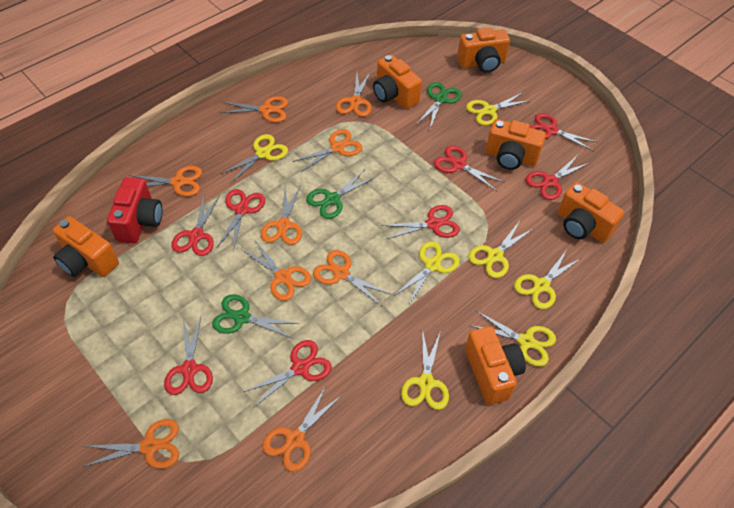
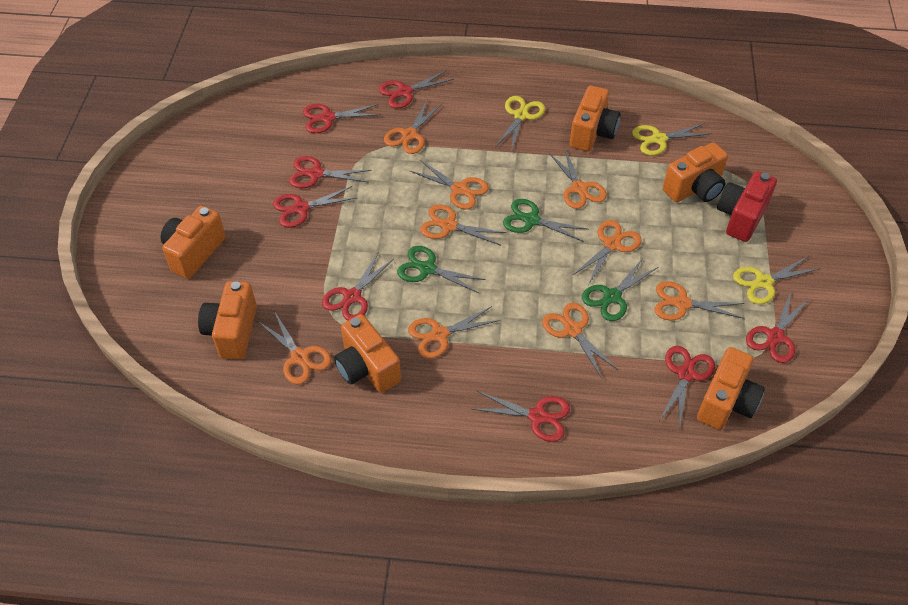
yellow scissors: [221,134,288,183] [394,241,460,306] [401,328,449,410] [466,92,532,126] [468,222,533,278] [469,311,556,367] [514,250,582,309] = 7 -> [495,96,545,152] [632,123,712,156] [733,256,819,304] = 3

